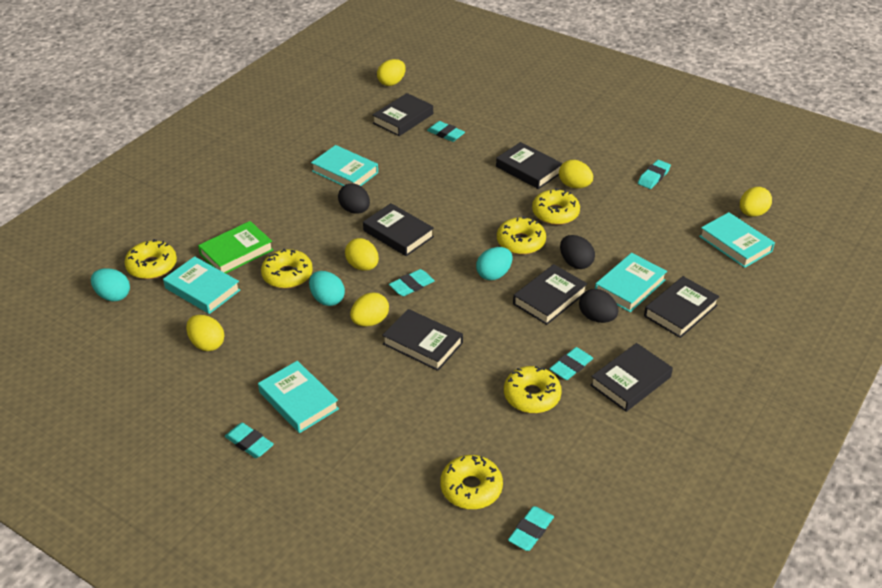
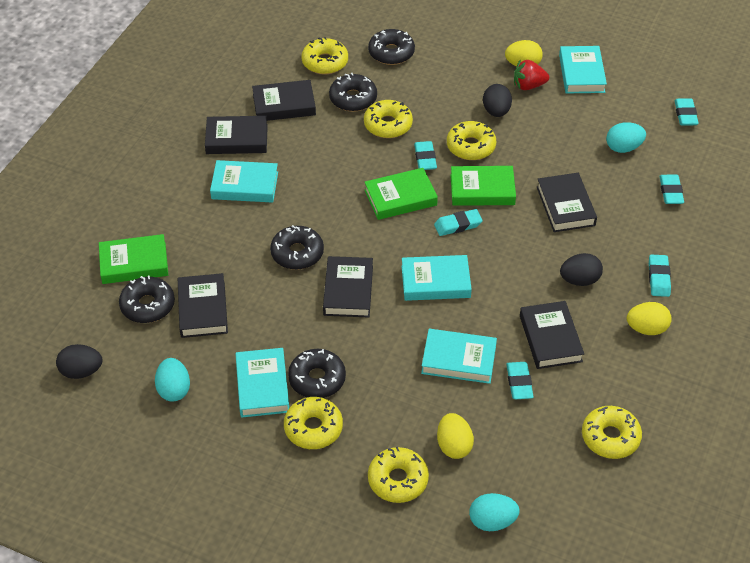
black book: [363,203,434,256] [372,93,433,136] [382,309,463,371] [496,142,563,189] [513,264,588,325] [590,343,673,412] [644,276,720,338] = 7 -> [178,273,228,338] [205,116,268,154] [252,80,316,121] [323,256,373,317] [520,301,584,369] [537,173,597,232] = 6
black donut: none = 0 -> [119,276,175,323] [270,225,324,270] [288,349,346,398] [329,73,377,112] [368,29,415,65] = 5
green book: [198,221,273,273] = 1 -> [99,234,168,284] [364,168,438,220] [450,166,516,206] = 3
red strawberry: none = 0 -> [514,59,549,90] = 1
yellow egg: [186,315,224,351] [345,238,379,271] [350,292,389,327] [377,59,406,86] [559,160,593,188] [740,187,772,217] = 6 -> [437,413,474,459] [505,40,543,67] [627,302,672,335] = 3

